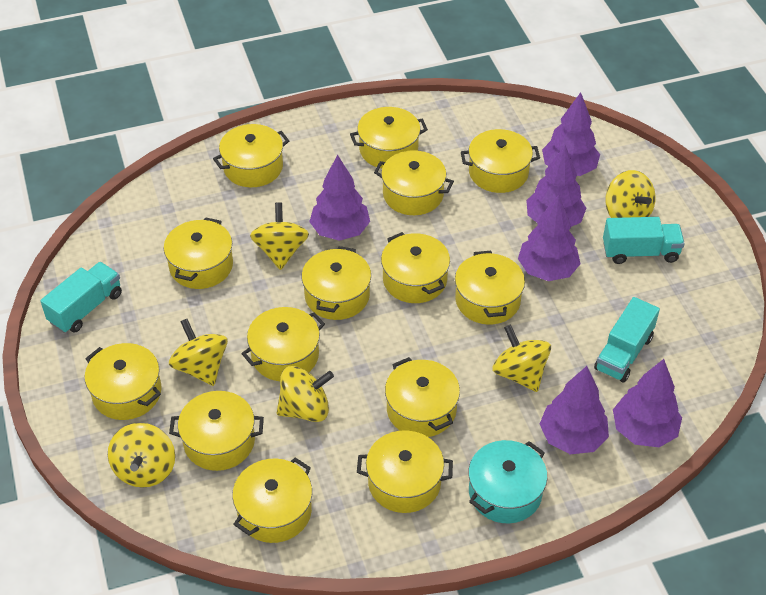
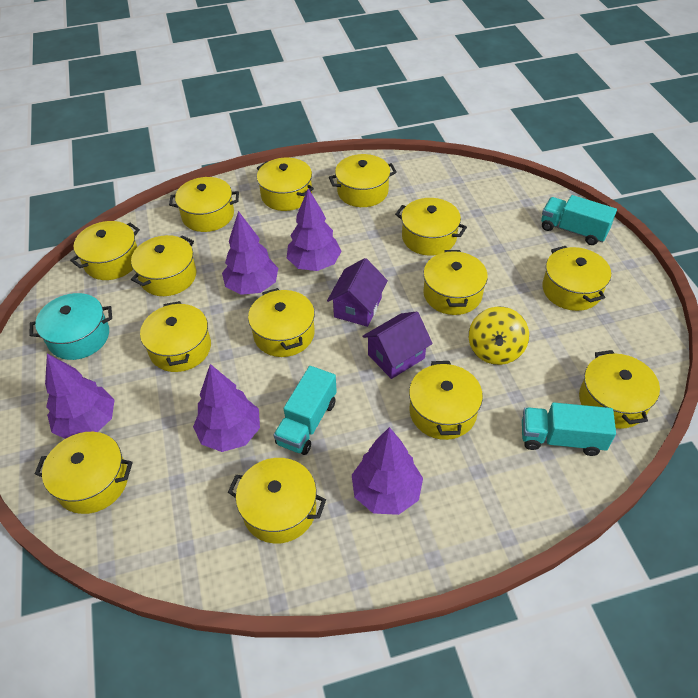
purple house: none = 0 -> [327,258,388,327] [362,311,433,379] = 2
purple tree: [309,155,370,241] [518,195,581,281] [526,145,586,227] [540,366,609,454] [542,92,600,176] [613,359,682,447] = 6 -> [45,354,114,439] [193,364,260,452] [222,211,278,295] [287,188,342,271] [352,427,423,515] = 5
yellow spinning top: [108,423,175,488] [169,319,228,386] [250,202,309,270] [277,366,334,422] [492,324,551,392] [605,170,656,218] = 6 -> [469,307,529,365] = 1

